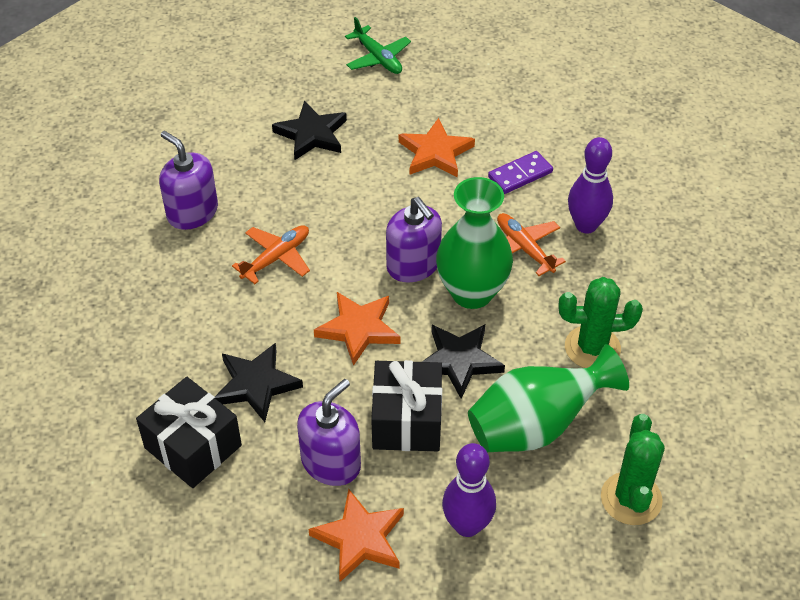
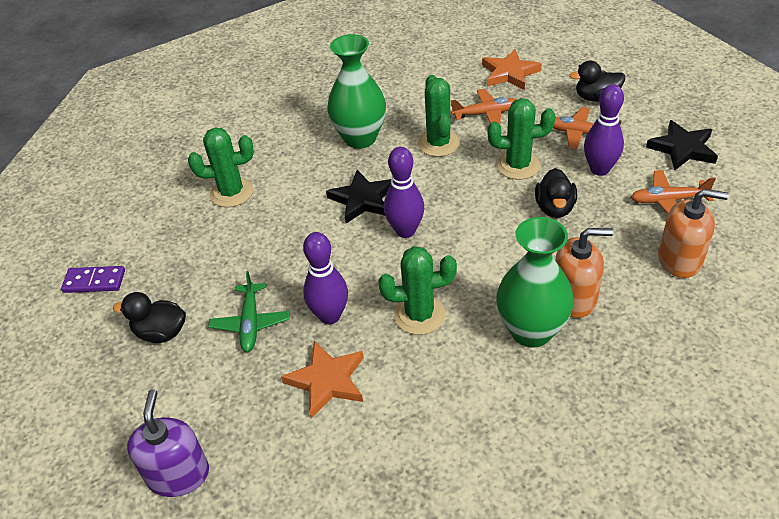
black duck: none = 0 -> [113,292,186,343] [535,168,577,218] [569,60,625,102] = 3
black gift: [136,377,242,488] [371,360,442,451] = 2 -> none = 0
black star: [215,343,303,422] [272,101,347,160] [422,325,505,399] = 3 -> [326,170,391,223] [646,120,718,170] = 2
green cactus: [559,277,643,368] [601,414,665,525] = 2 -> [188,127,254,207] [378,246,457,335] [418,75,460,157] [487,98,556,180] = 4
orange plane: [232,225,310,284] [497,213,566,276] = 2 -> [451,89,518,125] [553,107,622,149] [631,170,716,214] = 3
orange soap dispenser: none = 0 -> [555,228,613,318] [658,189,729,278] = 2
orange star: [309,489,404,582] [314,292,400,366] [399,118,475,178] = 3 -> [281,341,364,419] [482,49,542,90] = 2
purple bowling pin: [442,443,496,537] [568,137,613,233] = 2 -> [303,232,348,324] [384,147,424,238] [584,84,624,176] = 3
purple soap dispenser: [159,131,218,230] [297,379,361,486] [386,197,442,283] = 3 -> [127,389,209,497] = 1

